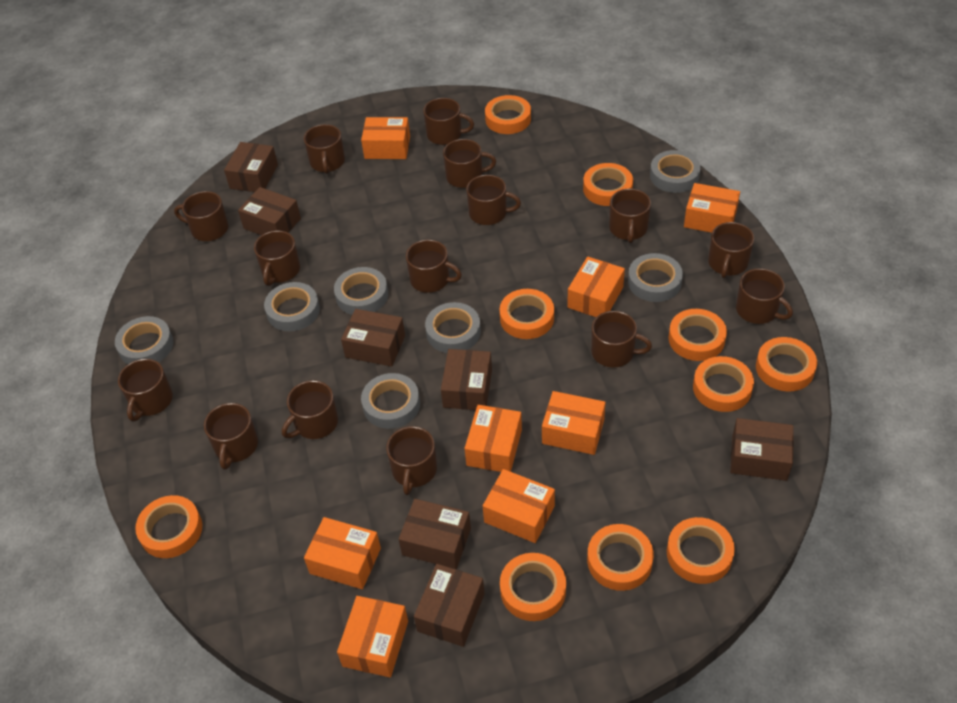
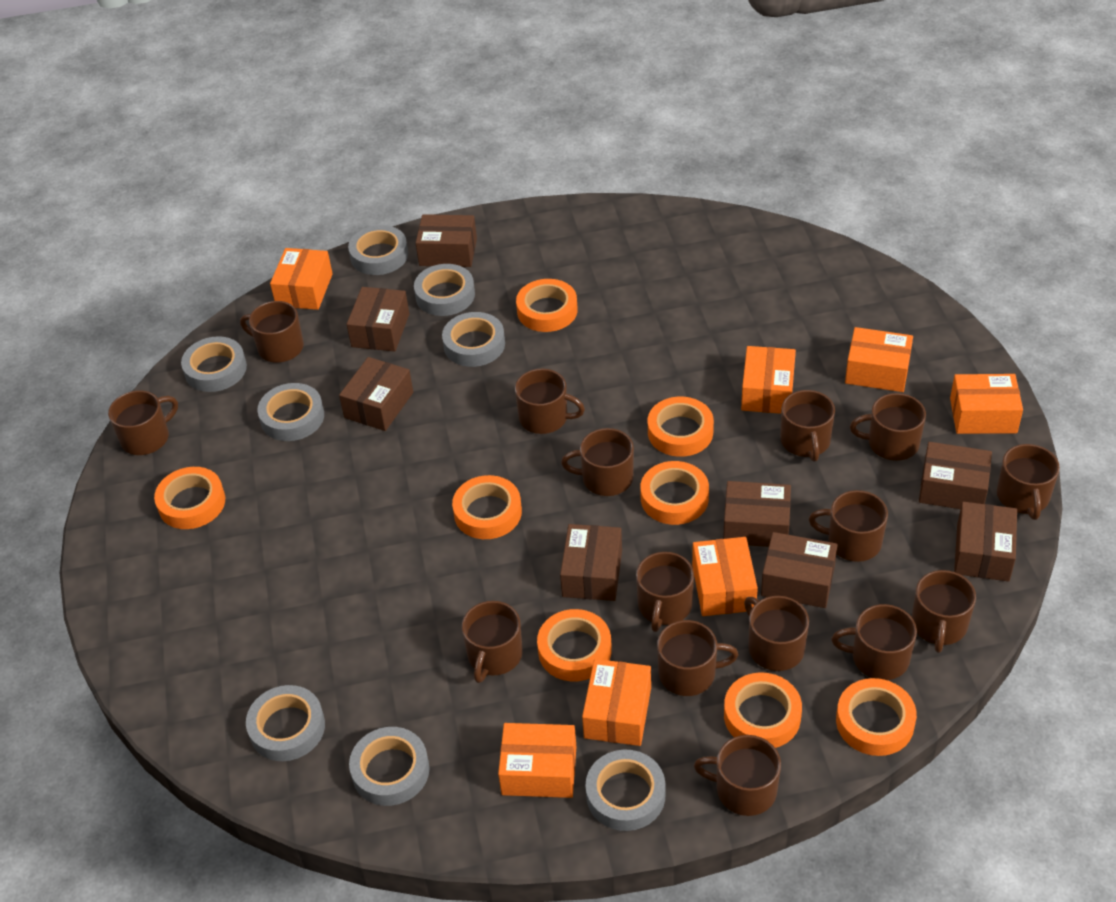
brown box: [224,142,278,192] [238,187,301,235] [341,309,405,367] [399,499,471,569] [414,564,485,647] [441,349,492,410] [730,418,794,481] = 7 -> [339,357,413,431] [347,287,409,352] [416,214,477,267] [560,524,622,601] [723,481,791,547] [761,532,837,608] [919,442,992,509] [954,502,1017,581] = 8
grey tape: [115,316,174,364] [264,282,320,331] [334,267,388,315] [361,373,420,429] [425,302,481,353] [628,253,683,302] [650,150,701,193] = 7 -> [181,336,247,392] [246,685,325,761] [257,383,324,441] [348,225,408,275] [349,727,429,806] [414,264,475,316] [442,312,505,367] [586,750,666,831] = 8
orange box: [304,517,381,589] [337,596,408,677] [361,117,410,159] [465,405,522,472] [483,469,555,543] [542,391,606,455] [567,257,625,317] [684,183,740,233] = 8 -> [270,248,333,310] [498,723,576,798] [582,659,651,746] [692,537,758,616] [741,346,796,414] [845,327,913,392] [950,374,1023,434] = 7
orange tape: [135,495,202,558] [485,95,531,134] [499,289,554,339] [500,553,566,621] [583,163,633,206] [587,524,654,591] [667,517,735,584] [669,309,727,361] [693,356,754,412] [756,337,817,392] = 10 -> [154,467,225,529] [452,475,522,539] [516,279,578,332] [537,609,612,681] [640,461,709,525] [648,397,714,457] [724,672,802,748] [836,678,917,756] = 8

